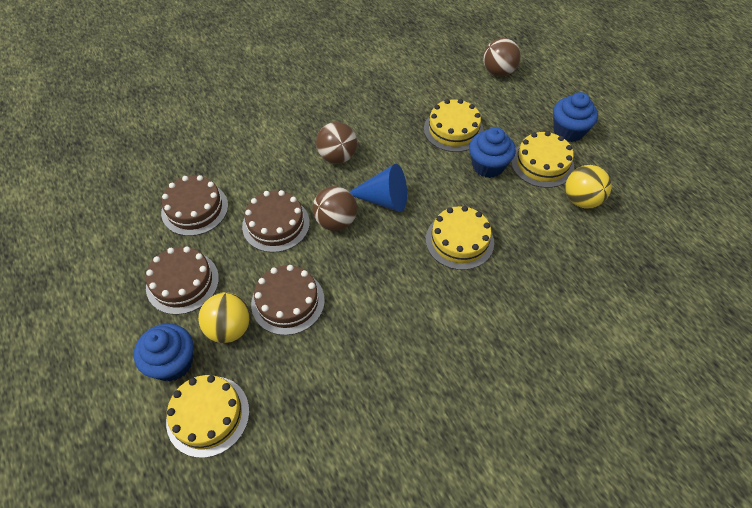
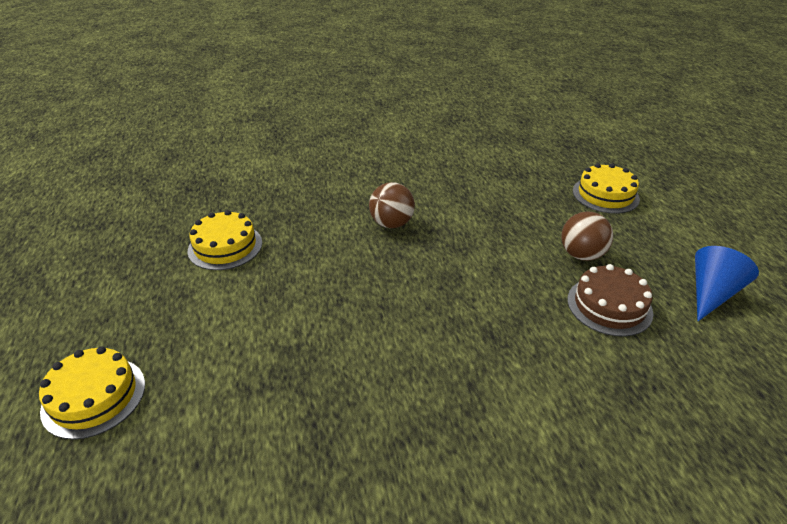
blue cupcake: [134,324,193,382] [469,127,516,178] [553,92,598,142] = 3 -> none = 0
brown ball: [313,186,357,231] [316,122,357,164] [483,38,521,76] = 3 -> [369,182,415,228] [561,211,613,261] = 2
brown cake: [146,246,219,315] [161,175,228,236] [242,190,310,252] [251,265,325,335] = 4 -> [567,264,654,337] = 1
yellow ball: [198,292,250,343] [565,165,612,208] = 2 -> none = 0
yellow cake: [166,375,249,458] [424,99,484,152] [426,206,494,270] [511,131,574,188] = 4 -> [39,346,145,440] [188,210,262,270] [573,163,640,213] = 3

